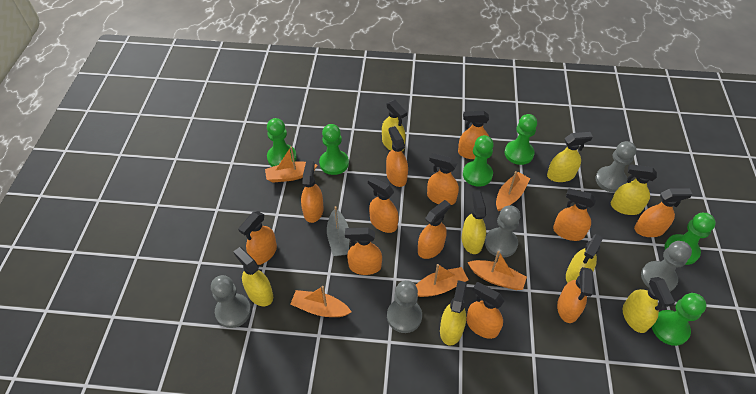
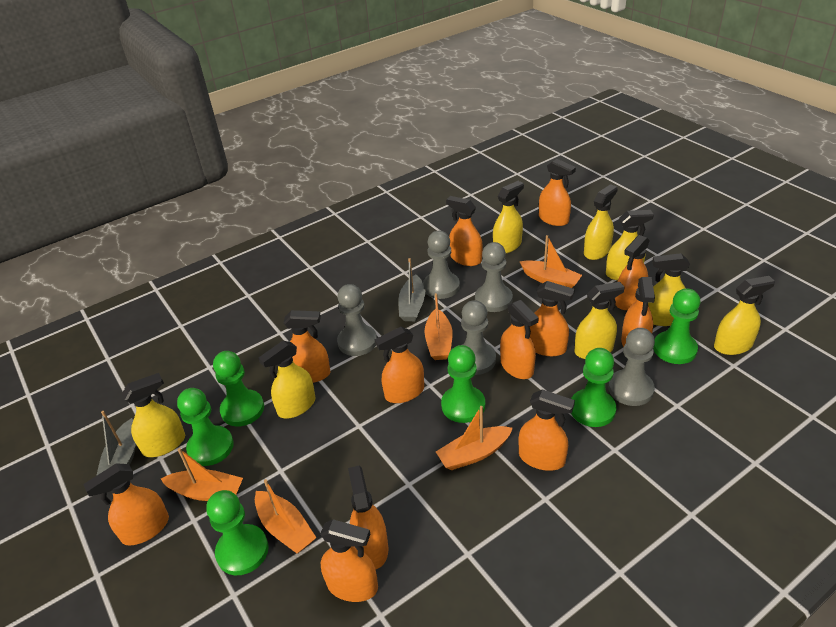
grey boat: [327,206,349,256] = 1 -> [96,411,136,476] [398,258,425,321] = 2

